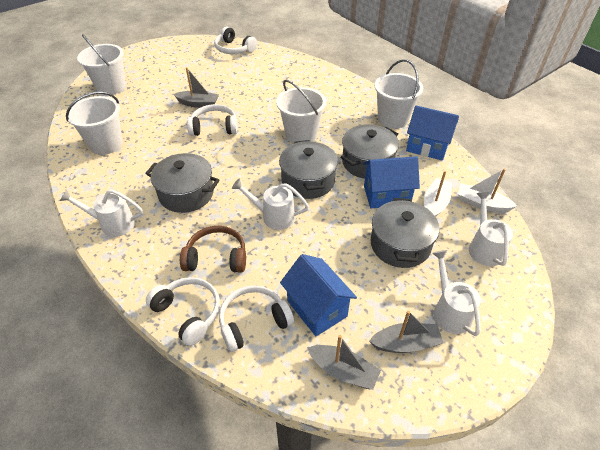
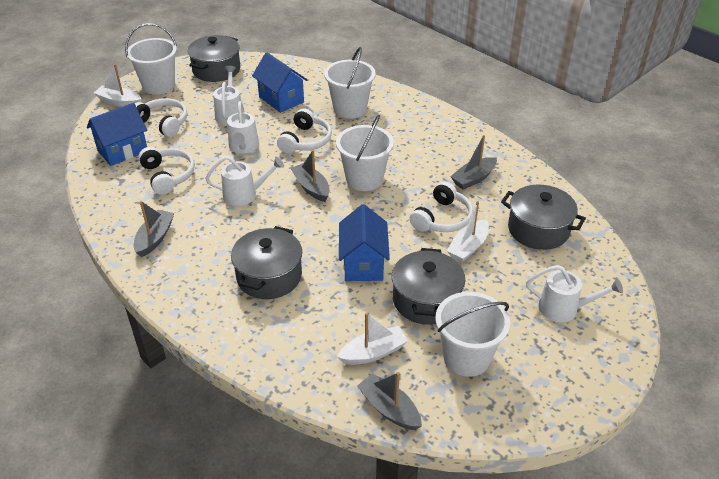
brown headphones: [180,226,246,273] = 1 -> none = 0
grey boat: [174,67,219,108] [307,335,381,390] [369,311,443,353] = 3 -> [134,201,174,257] [290,150,330,202] [357,372,422,430] [450,135,497,190] = 4
white boat: [424,171,452,217] [458,169,517,213] = 2 -> [94,64,141,107] [337,313,408,365] [447,201,489,262] = 3

